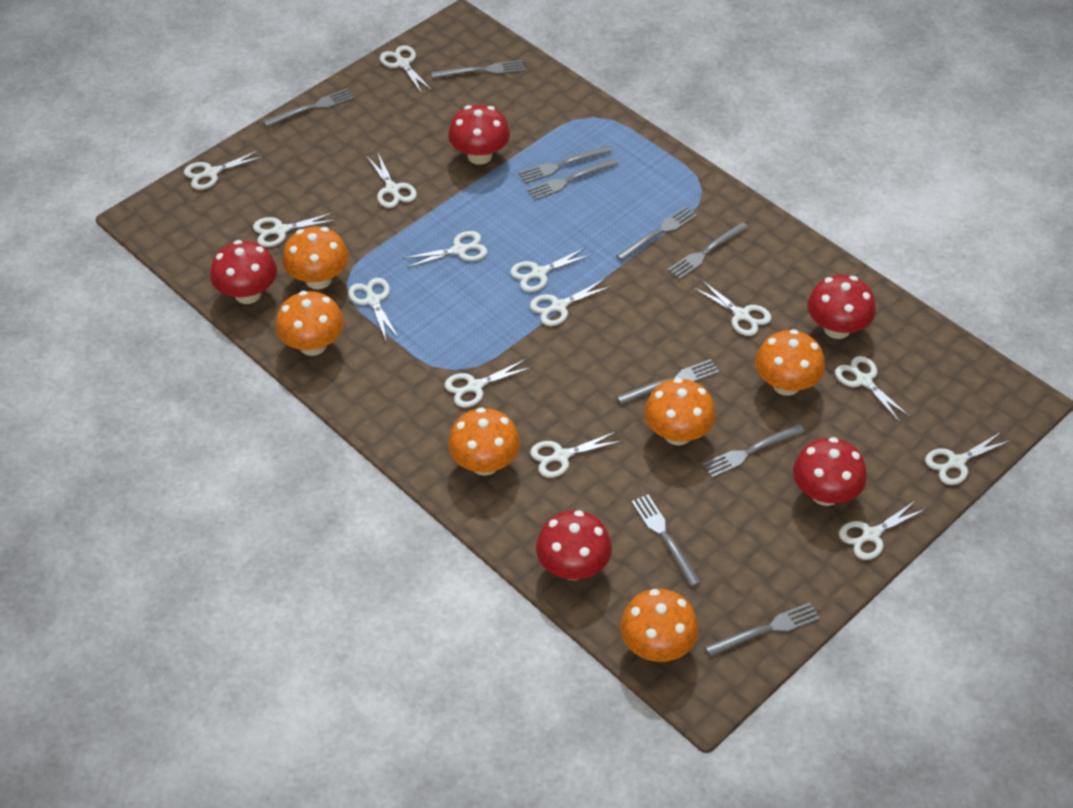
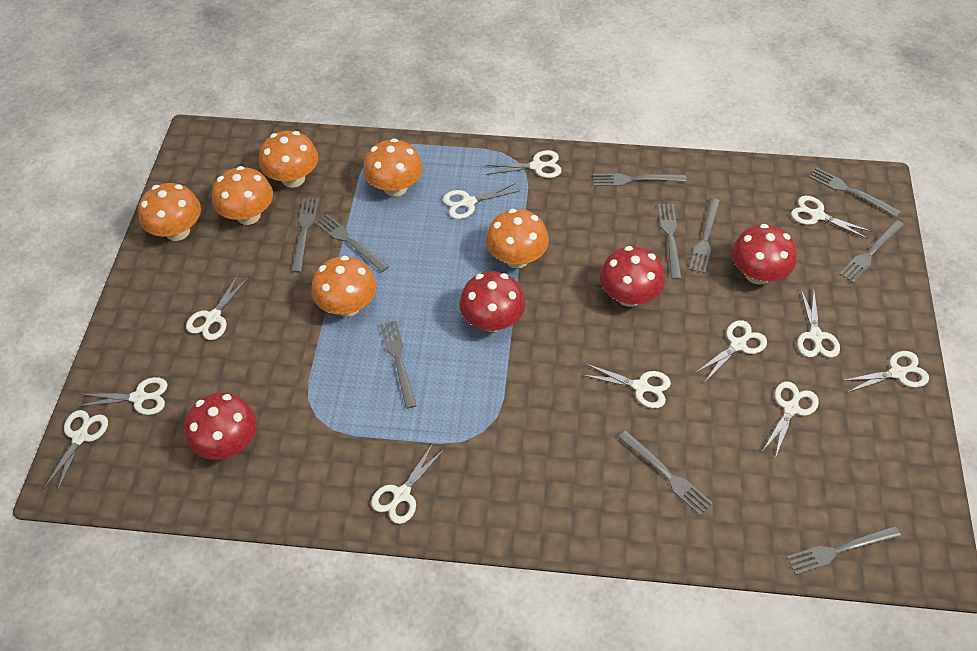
red mushroom: [210,240,277,304] [448,105,510,164] [536,510,612,580] [793,437,867,506] [808,275,876,339] = 5 -> [184,393,257,460] [459,271,525,332] [600,246,665,307] [732,224,797,285] = 4
white scissors: [184,150,264,190] [253,213,337,247] [348,278,399,340] [367,153,417,208] [380,45,432,94] [403,231,488,268] [445,359,532,408] [510,247,591,292] [530,279,612,326] [530,431,622,478] [694,280,771,336] [835,356,910,422] [839,500,926,560] [925,432,1011,485] = 14 -> [43,410,108,492] [77,377,168,415] [186,273,249,340] [371,444,444,524] [443,183,519,219] [485,150,562,178] [582,363,671,408] [694,320,767,383] [763,381,819,458] [791,196,872,239] [797,290,840,358] [841,351,929,393] = 12

